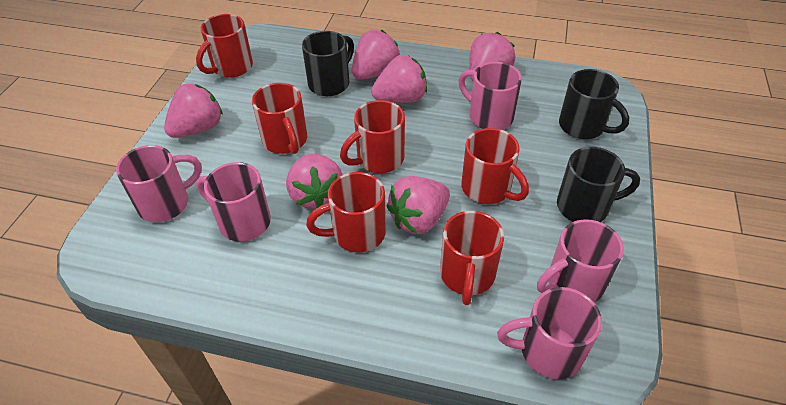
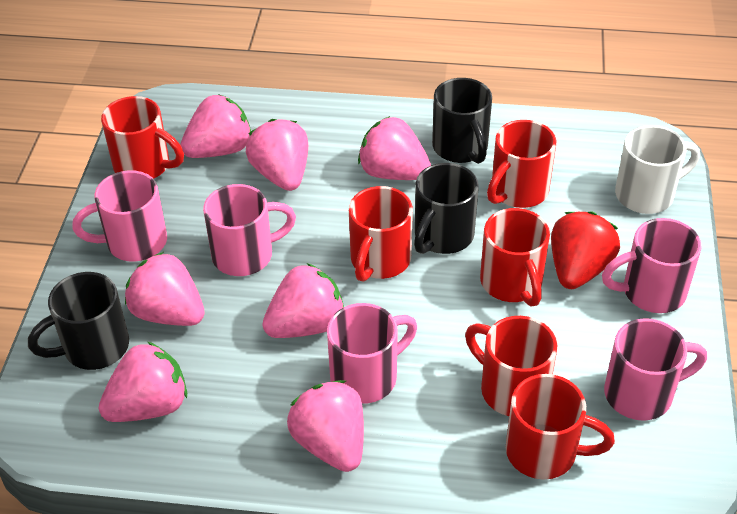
pink strawberry: [164,83,223,138] [286,154,343,209] [352,30,400,79] [371,55,427,103] [387,176,450,234] [469,32,516,81] = 6 -> [98,341,187,422] [125,252,205,326] [181,94,251,158] [246,119,308,191] [262,263,344,338] [287,380,364,472] [358,116,431,180] = 7
red strawberry: none = 0 -> [551,212,620,289] = 1
white mug: none = 0 -> [615,125,700,214] = 1

